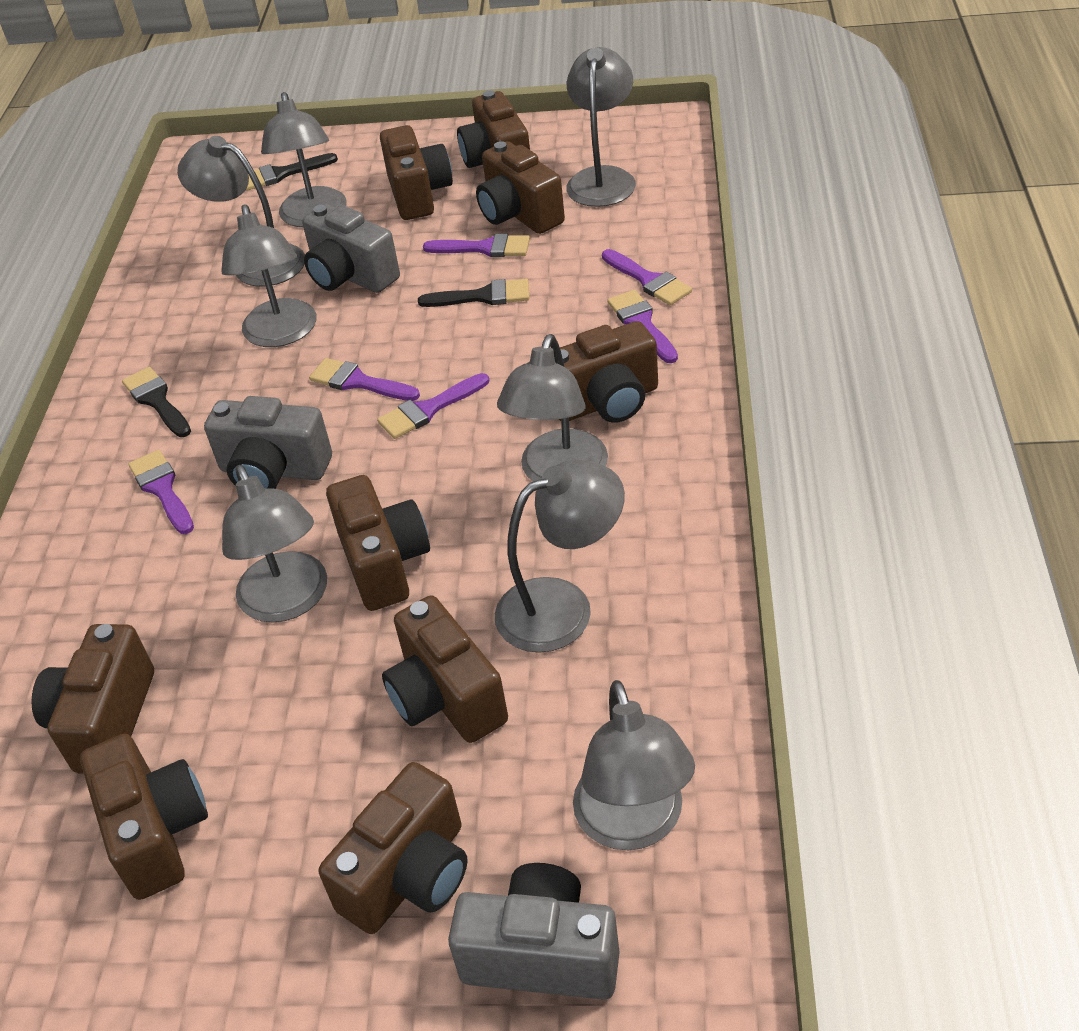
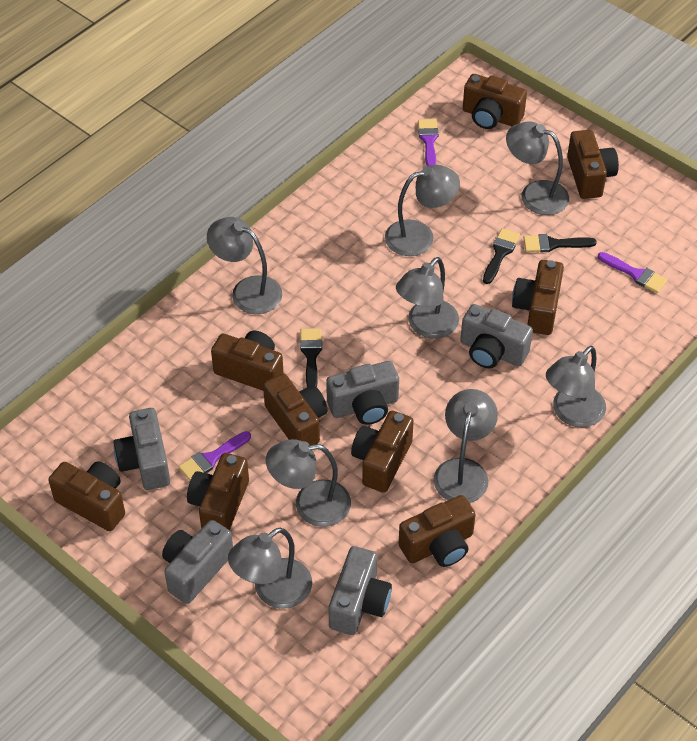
grey camera: [204,396,332,489] [302,204,400,293] [448,863,620,1000] = 3 -> [114,408,170,490] [162,520,233,604] [326,361,399,425] [329,546,392,635] [460,304,533,368] = 5
purple brush: [128,450,194,534] [309,358,420,401] [377,373,489,439] [423,234,530,257] [602,249,692,305] [607,290,678,363] = 6 -> [178,431,251,481] [418,119,439,166] [598,252,667,293] = 3

